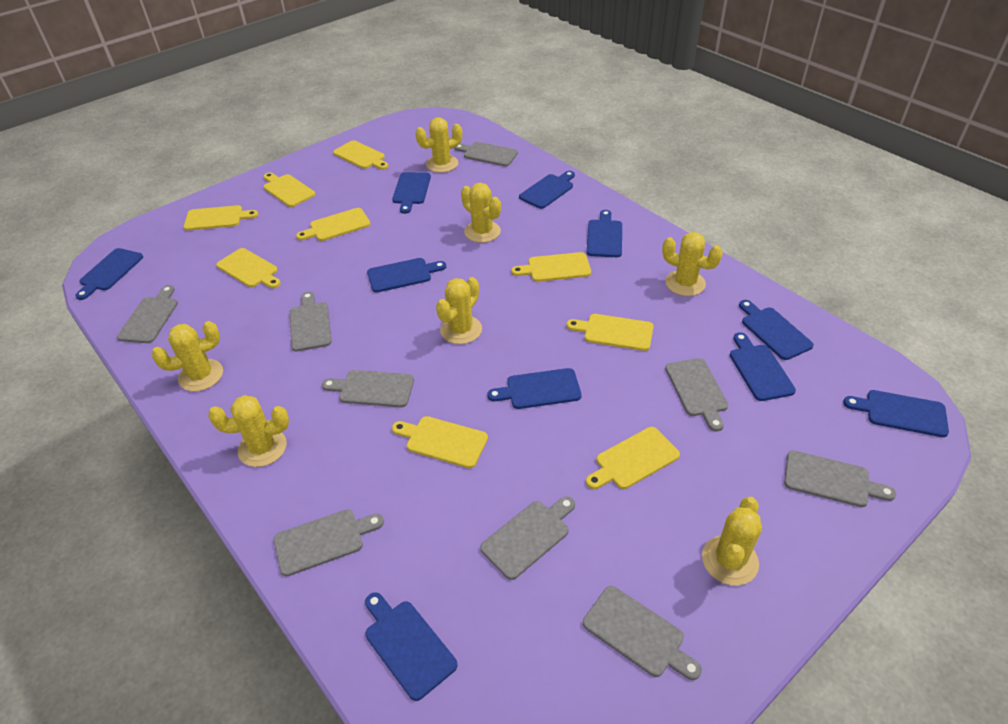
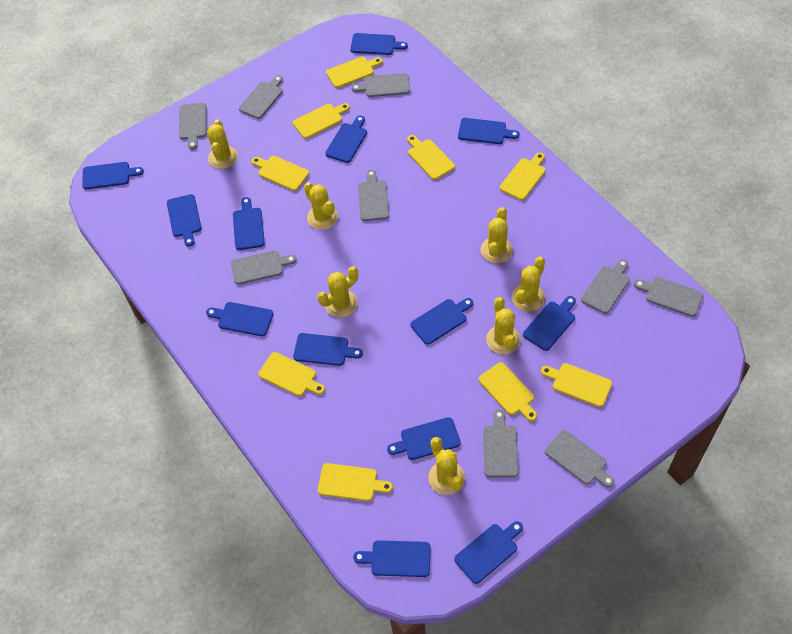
blue cutting board: [75,248,143,300] [365,592,458,701] [367,258,446,293] [392,172,431,214] [487,368,581,409] [519,171,575,209] [586,210,622,257] [730,332,796,401] [739,300,814,360] [843,390,949,437] = 10 -> [82,162,144,189] [167,194,201,247] [206,302,273,336] [233,197,265,250] [293,333,363,366] [325,116,367,163] [350,33,408,55] [353,540,431,577] [387,417,461,460] [410,298,473,345] [454,521,523,584] [458,118,519,144] [523,296,576,351] = 13

